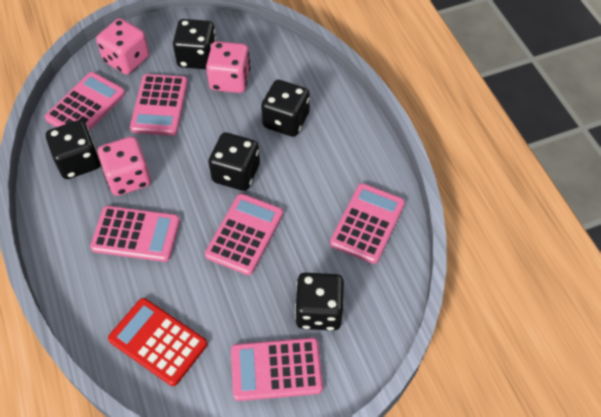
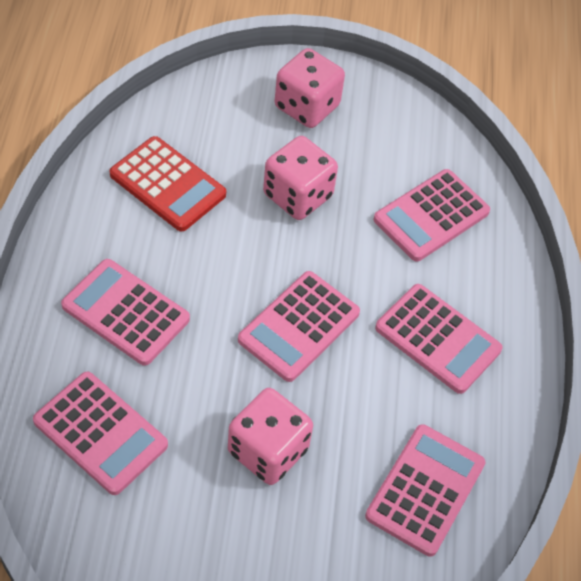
black dice: [46,120,100,179] [173,19,216,69] [209,132,260,191] [261,80,310,137] [295,273,344,331] = 5 -> none = 0

